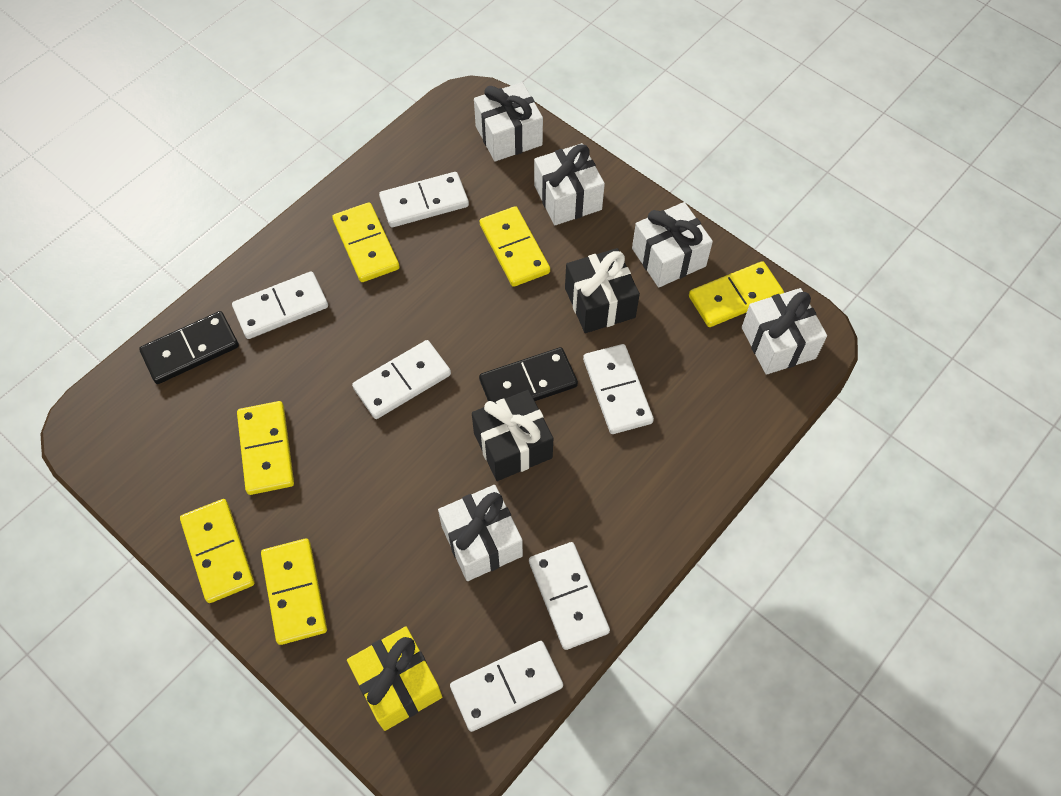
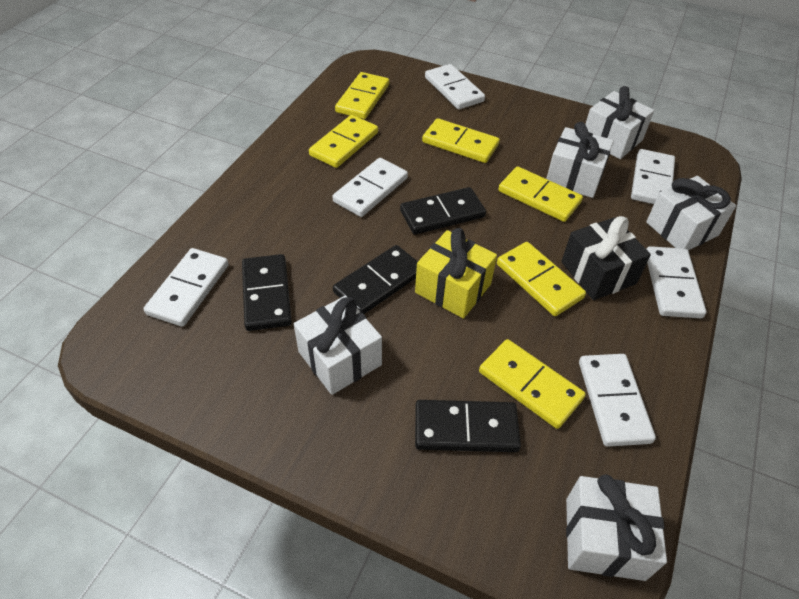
black domino: [139,311,239,384] [479,347,578,403] = 2 -> [242,254,292,331] [333,245,418,314] [400,187,486,235] [415,400,521,452] = 4
black gift: [472,390,553,481] [565,248,640,333] = 2 -> [561,216,651,300] = 1

